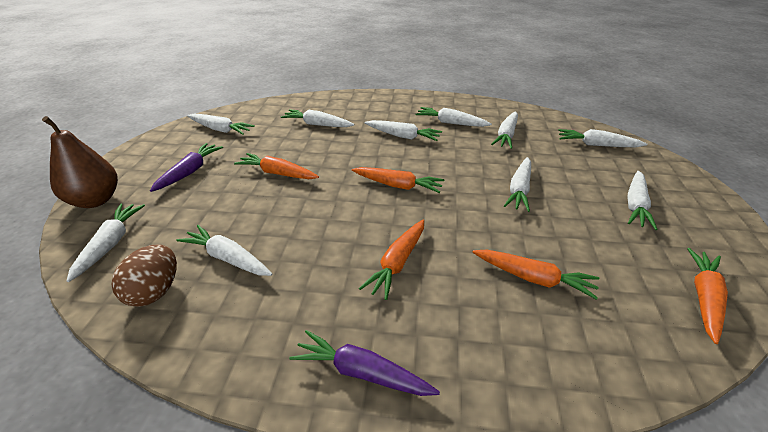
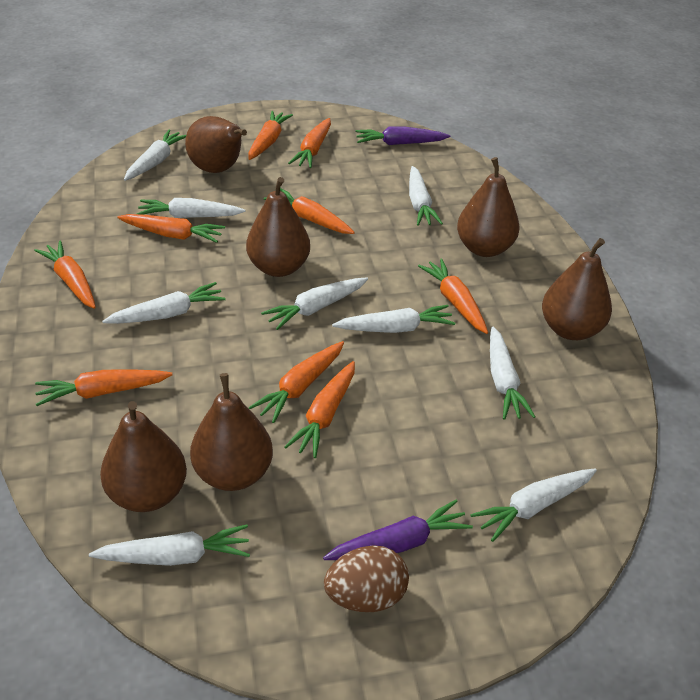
brown pear: [42,116,118,208] = 1 -> [100,401,187,512] [185,116,247,173] [190,373,273,491] [246,177,310,277] [457,157,520,257] [542,238,612,340] = 6
orange carrot: [234,153,319,179] [352,167,444,193] [359,220,424,300] [472,250,599,300] [687,248,728,344] = 5 -> [34,241,96,309] [35,369,173,406] [118,214,225,243] [248,341,344,423] [249,111,293,160] [263,188,355,234] [284,361,355,458] [288,118,331,168] [418,259,488,334] = 9
white carrot: [66,204,145,282] [177,225,272,276] [187,114,255,135] [281,109,354,127] [365,120,442,141] [415,107,492,127] [491,111,518,149] [504,157,531,212] [558,129,648,147] [628,171,658,230] = 10 -> [89,525,250,566] [102,282,226,324] [124,130,186,181] [136,198,245,218] [261,277,368,330] [332,305,455,333] [409,166,443,226] [470,468,597,542] [490,327,536,420] = 9

